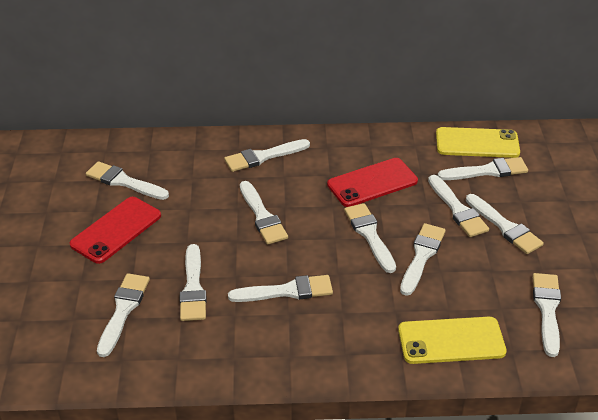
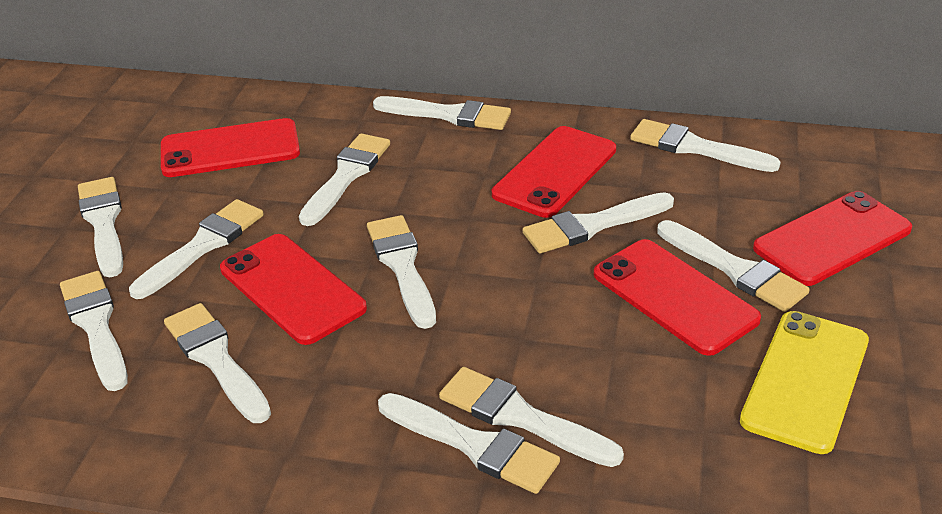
red phone: [70,197,161,264] [327,158,418,207] = 2 -> [161,118,300,177] [220,234,367,345] [492,126,616,218] [594,239,761,356] [753,191,912,286] = 5
yellow phone: [398,317,507,364] [436,127,520,158] = 2 -> [740,311,869,454] = 1

